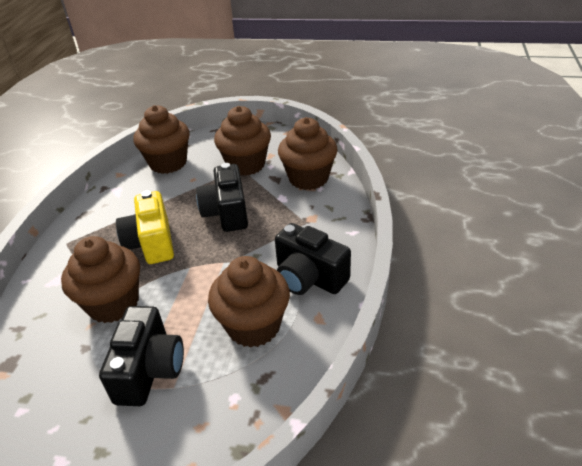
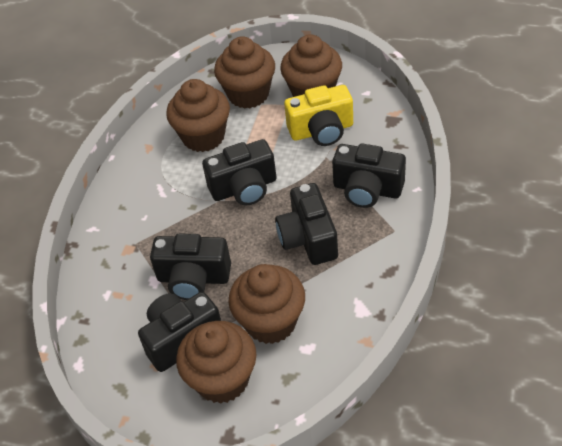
black camera: [99,306,184,406] [196,163,248,232] [275,223,351,295] = 3 -> [138,292,221,372] [150,234,231,300] [202,139,277,205] [275,183,338,265] [332,143,406,208] = 5

